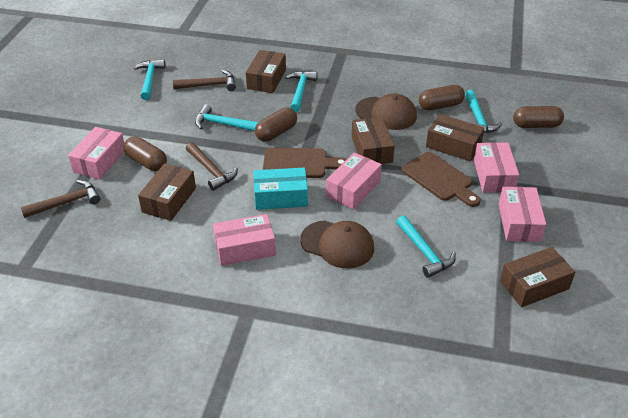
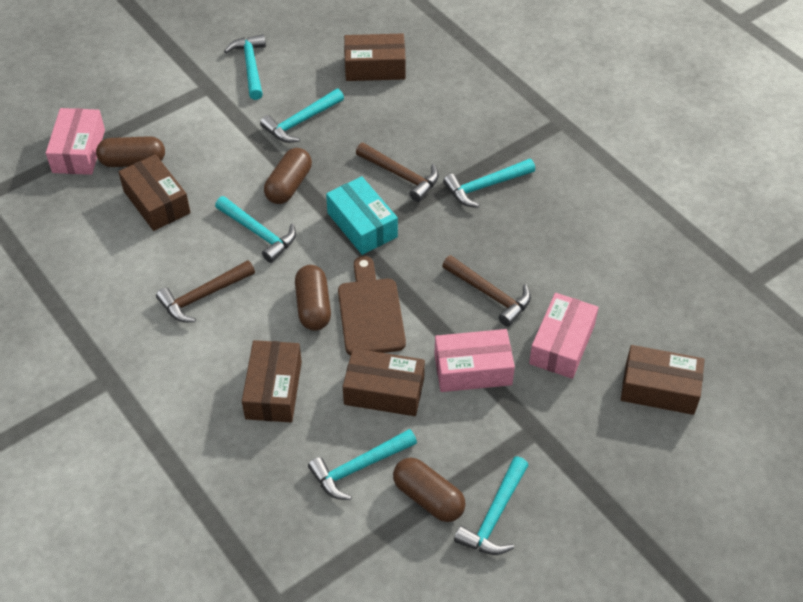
brown cap: [300,220,374,269] [355,94,417,130] = 2 -> none = 0
brown cutting board: [263,147,347,178] [402,152,481,207] = 2 -> [338,256,406,355] = 1
pink box: [68,127,124,179] [213,214,276,266] [326,153,382,209] [474,142,519,193] [499,187,546,242] = 5 -> [46,108,105,175] [434,329,515,392] [529,293,599,379] = 3
turquoise hammer: [134,59,165,100] [195,104,258,131] [285,71,318,112] [396,215,456,278] [465,90,502,133] = 5 -> [215,196,296,263] [224,34,266,100] [260,89,344,143] [308,429,417,500] [443,159,535,208] [454,457,528,555] = 6

